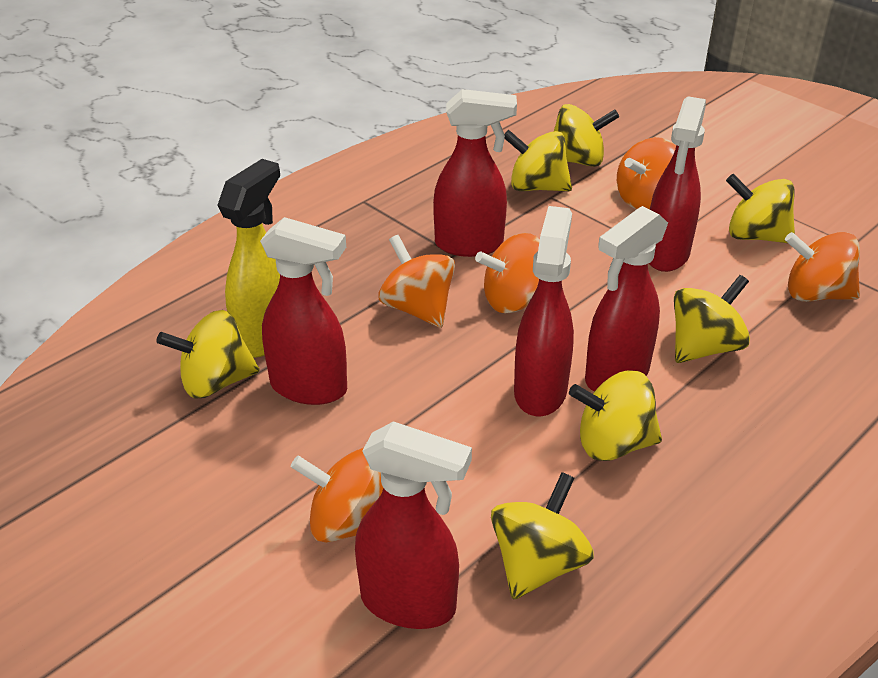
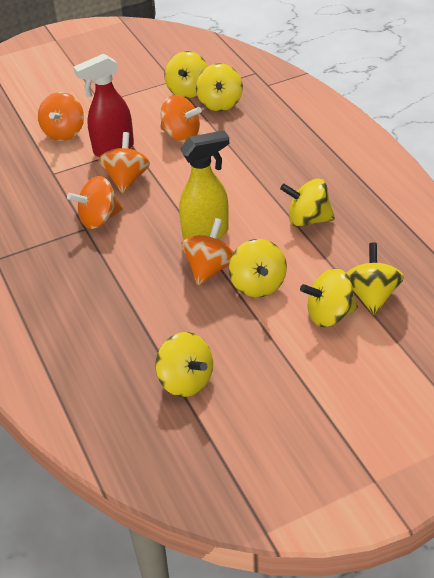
red spray bottle: [260,217,347,405] [355,421,472,629] [433,89,517,257] [514,206,574,417] [585,206,668,392] [649,96,706,272] = 6 -> [73,54,134,157] = 1

